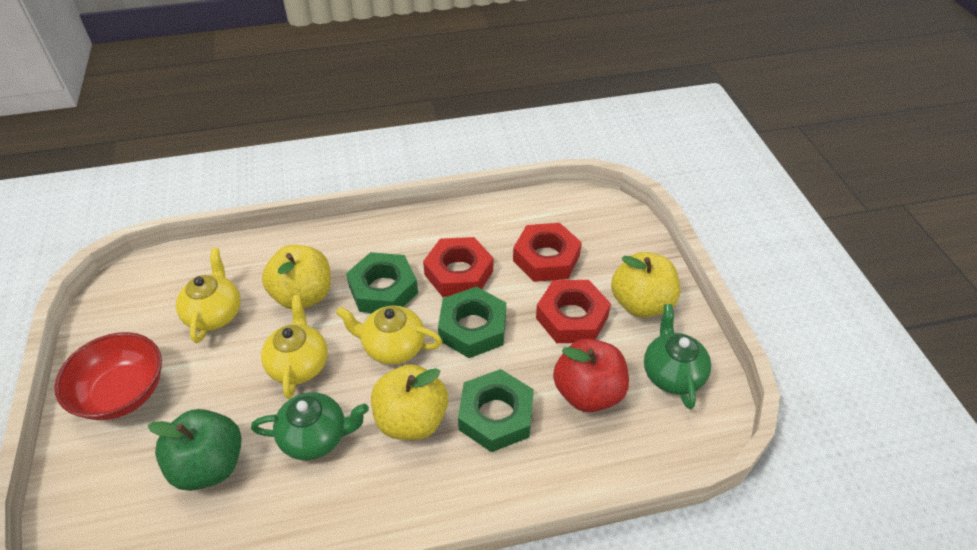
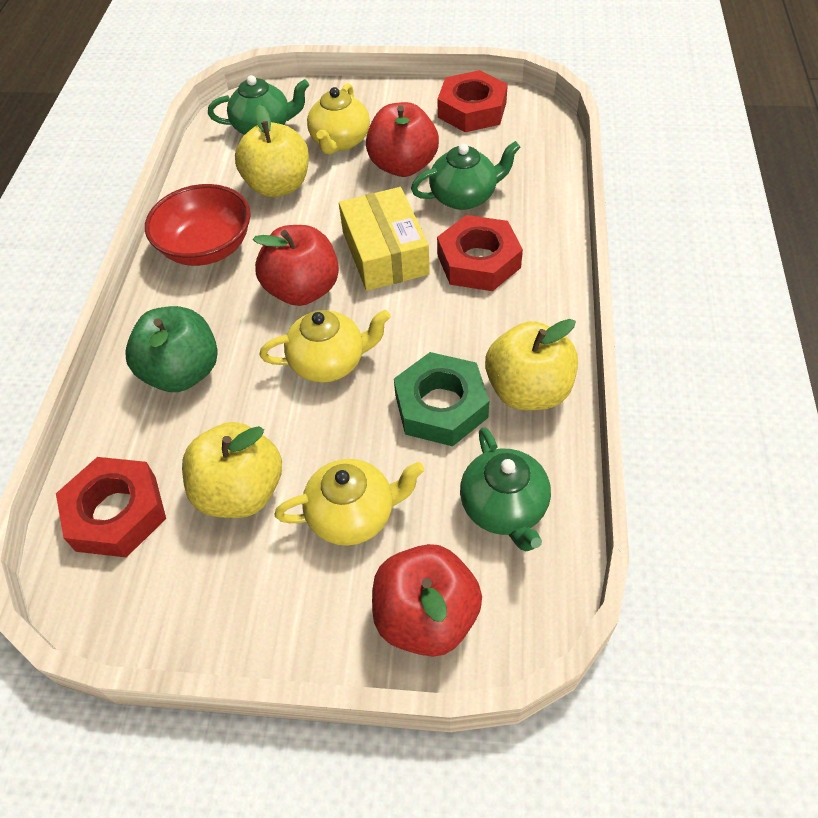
green nut: [346,252,418,313] [438,287,506,358] [458,369,534,452] = 3 -> [394,352,489,446] = 1
green teapot: [251,392,369,460] [644,304,711,409] = 2 -> [208,75,309,135] [411,141,521,210] [460,427,551,551] = 3
red apple: [553,339,629,412] = 1 -> [253,225,339,306] [366,102,439,177] [372,544,482,657] = 3
yellow box: none = 0 -> [339,187,430,291] = 1

